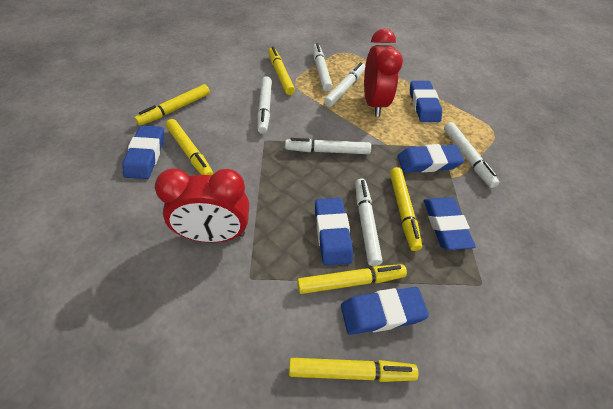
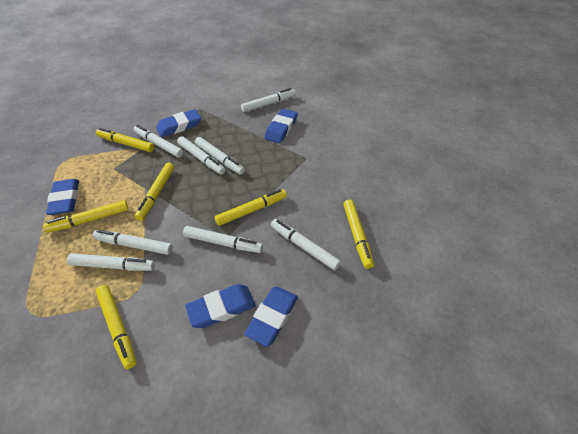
blue eraser: [122,125,164,179] [315,198,353,266] [341,287,429,335] [397,144,464,172] [410,81,442,122] [424,197,476,250] = 6 -> [46,179,79,215] [156,109,201,137] [185,284,256,328] [244,286,298,347] [264,109,298,143] = 5
red clock: [155,169,249,243] [364,29,403,117] = 2 -> none = 0
white marker: [257,76,272,134] [285,138,371,154] [312,43,332,91] [324,62,365,107] [355,178,382,266] [444,122,499,188] = 6 -> [67,253,155,271] [93,230,173,255] [133,125,183,158] [177,136,225,174] [183,226,263,253] [195,137,245,175] [241,88,296,112] [271,219,341,270] = 8

